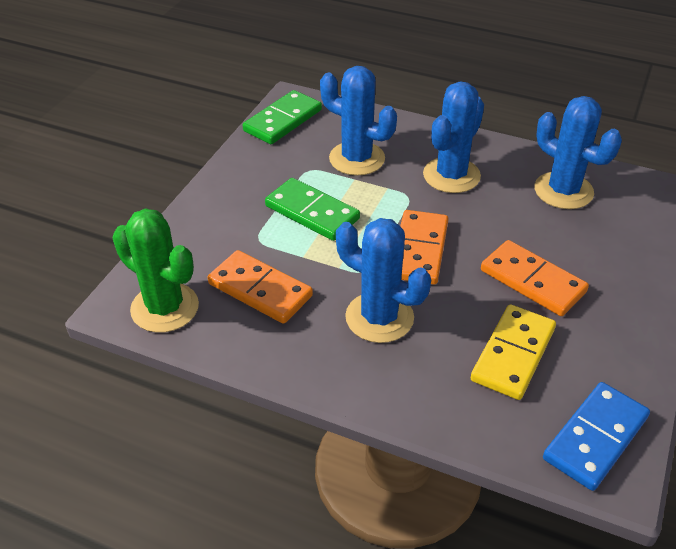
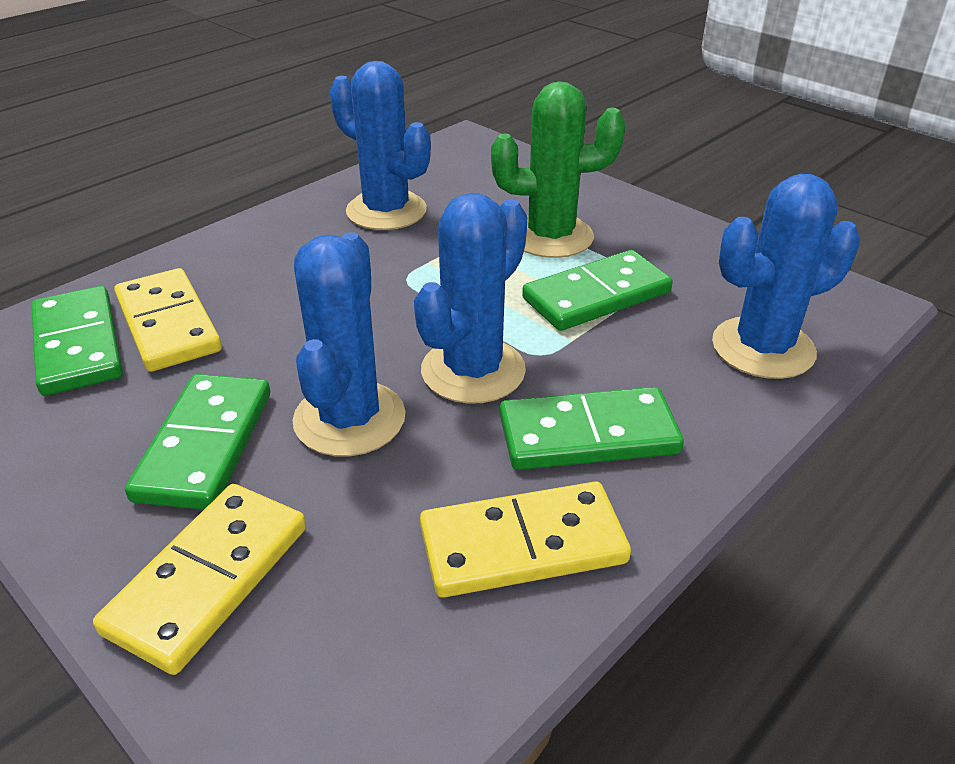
blue domino: [543,382,650,491] = 1 -> none = 0
green domino: [243,90,322,144] [265,178,360,241] = 2 -> [31,286,123,396] [125,374,270,510] [500,387,684,470] [522,250,673,331] = 4
orange domino: [208,250,313,324] [400,210,449,285] [481,240,589,316] = 3 -> none = 0
yellow domino: [471,304,556,400] = 1 -> [93,484,306,675] [114,268,222,372] [420,482,631,598] = 3

